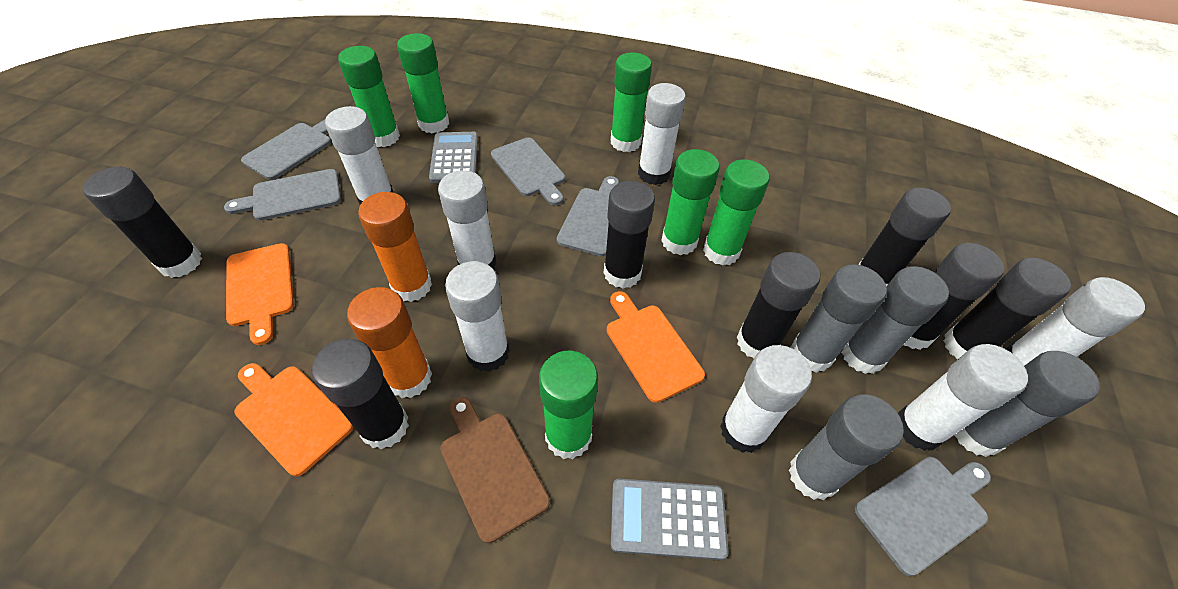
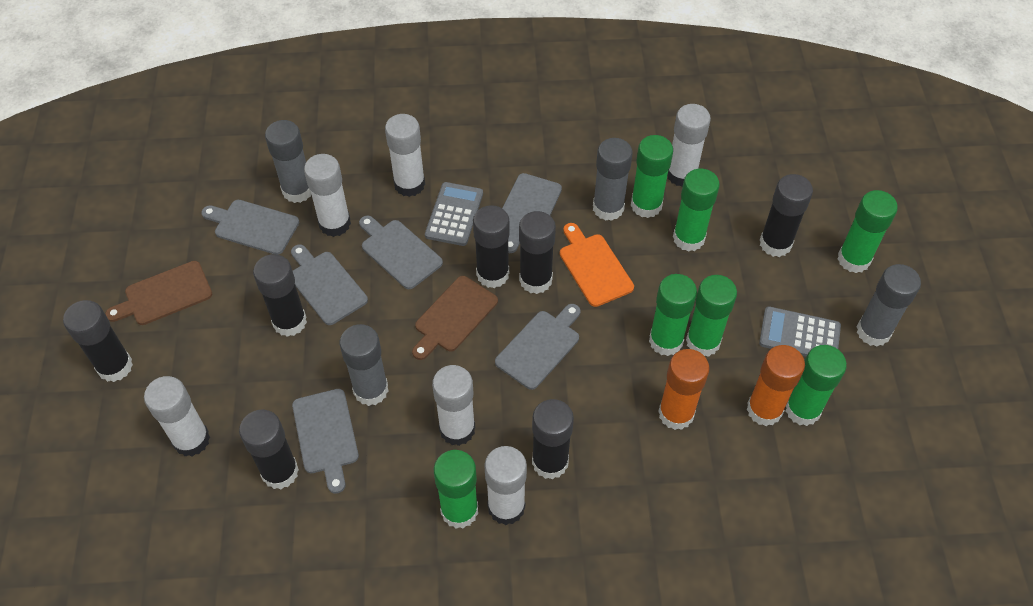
brown cutting board: [440,397,550,543] = 1 -> [105,261,212,325] [412,276,498,360] = 2
green glue stick: [338,46,400,147] [397,33,449,133] [539,351,598,459] [611,52,652,152] [661,149,720,255] [703,159,770,266] = 6 -> [434,450,478,529] [631,135,673,218] [649,274,697,356] [673,169,720,252] [686,275,737,357] [785,345,847,426] [838,190,898,273] = 7
grey cutting board: [224,169,341,221] [241,119,331,180] [491,137,565,205] [557,176,619,256] [855,457,991,576] = 5 -> [201,200,299,255] [291,244,368,325] [292,389,359,494] [359,215,443,289] [495,304,580,390] [502,173,562,253] = 6
orange cutting board: [226,243,294,345] [234,363,353,476] [606,291,705,403] = 3 -> [560,223,634,307] = 1
white glue stick: [325,106,394,205] [438,170,497,270] [445,261,510,372] [638,83,686,185] [720,345,812,453] [898,344,1028,451] [1006,277,1145,366] = 7 -> [144,376,210,457] [304,154,351,237] [385,114,425,197] [432,365,475,446] [484,446,527,525] [667,104,711,187] = 6

